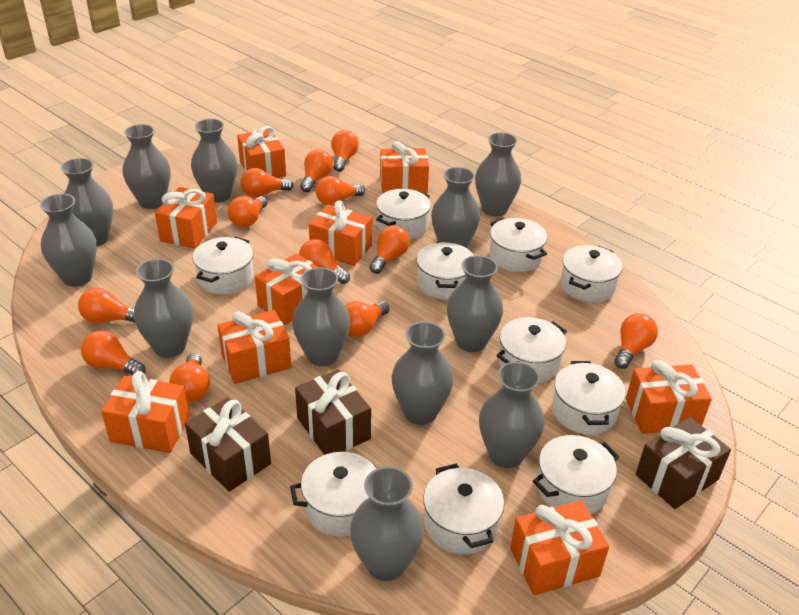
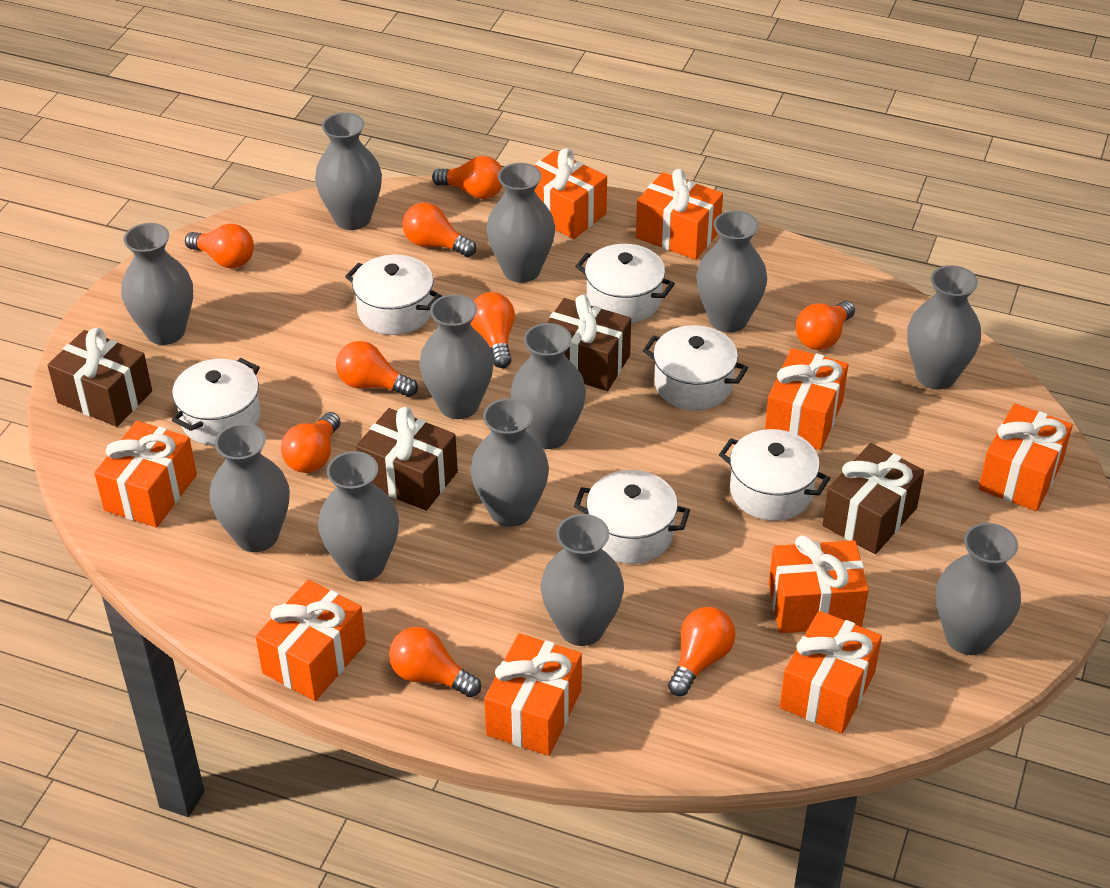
brown gift: [185,397,271,492] [295,369,371,455] [636,417,731,509] = 3 -> [47,328,152,427] [356,407,458,511] [547,295,631,391] [822,443,924,554] = 4
orange light bulb: [78,288,135,324] [81,331,146,375] [169,353,210,402] [228,196,268,227] [240,168,293,198] [299,239,350,284] [300,149,333,192] [316,176,365,206] [331,130,359,172] [345,301,390,337] [369,225,410,274] [614,313,658,369] = 12 -> [185,224,254,268] [281,412,341,473] [336,341,418,397] [389,627,481,697] [402,202,476,257] [432,156,503,199] [470,292,515,368] [668,607,736,696] [795,301,855,350] = 9
white pot: [193,237,254,295] [290,452,376,537] [376,189,431,239] [416,242,474,300] [423,463,504,554] [489,218,547,272] [496,317,567,383] [533,435,620,514] [552,361,626,435] [560,245,623,302] = 10 -> [172,358,261,446] [345,255,442,335] [574,470,690,564] [575,244,675,323] [643,325,748,410] [719,429,830,521] = 6

